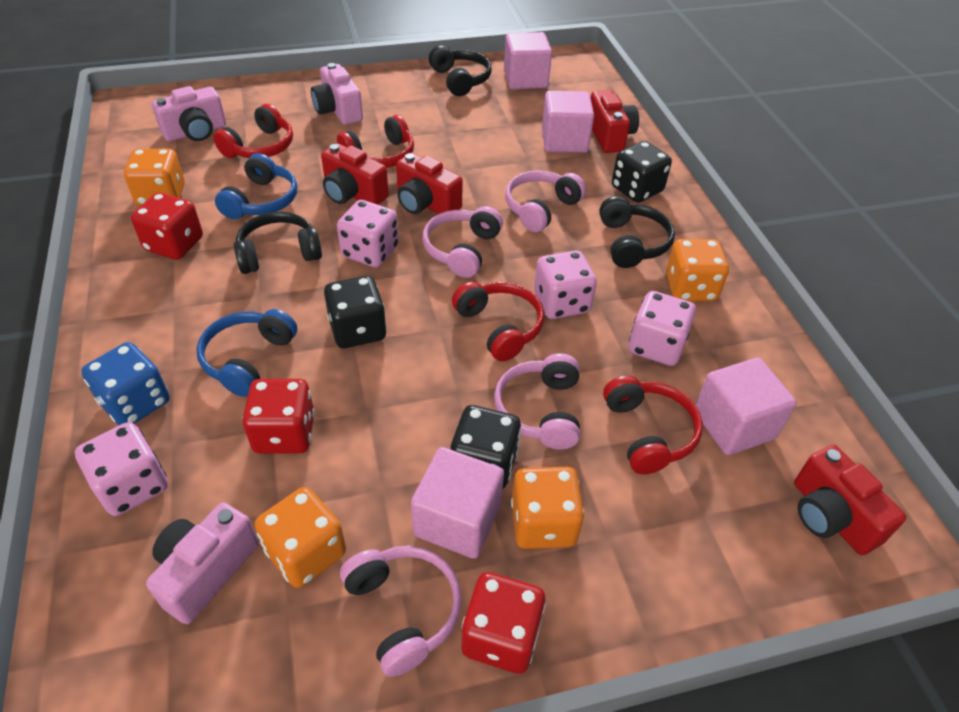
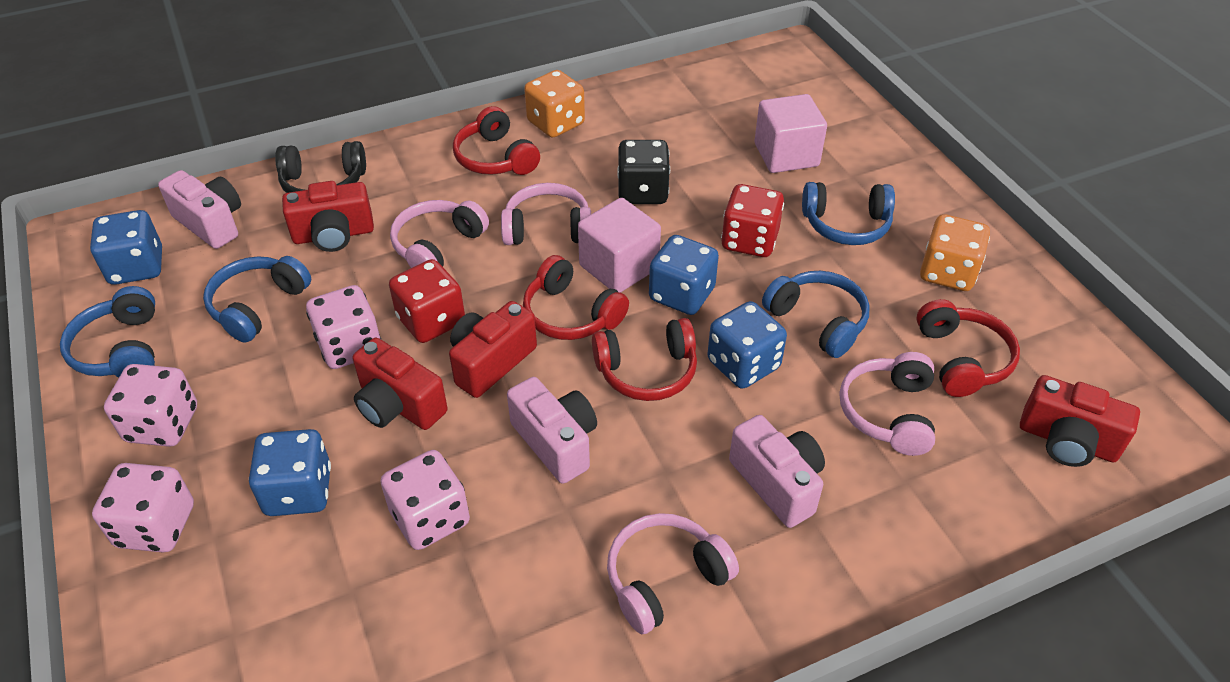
black dice: [324,276,387,348] [451,405,521,489] [612,141,672,203] = 3 -> [617,140,670,204] = 1
black headphones: [234,212,322,274] [429,45,492,96] [599,196,675,268] = 3 -> [275,141,366,193] = 1
blue dice: [81,342,170,425] = 1 -> [90,210,162,285] [249,429,331,516] [649,235,719,315] [707,301,787,389] = 4
blue headphones: [196,309,297,397] [215,153,297,219] = 2 -> [60,286,155,378] [203,256,311,343] [762,271,870,358] [802,182,895,245] = 4
orange dice: [124,149,185,206] [254,487,346,588] [511,467,584,549] [666,239,729,301] = 4 -> [524,70,585,138] [920,214,990,291] = 2
pink cube: [411,447,504,559] [504,32,552,89] [542,91,594,153] [695,358,797,455] = 4 -> [578,198,661,293] [755,94,827,173] = 2
red dice: [131,192,203,260] [242,379,315,454] [461,572,546,674] = 3 -> [389,259,465,343] [721,184,784,257] = 2

